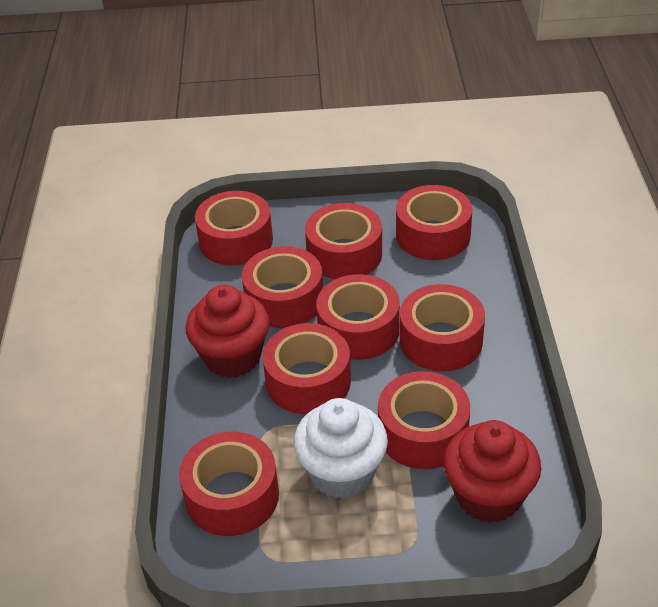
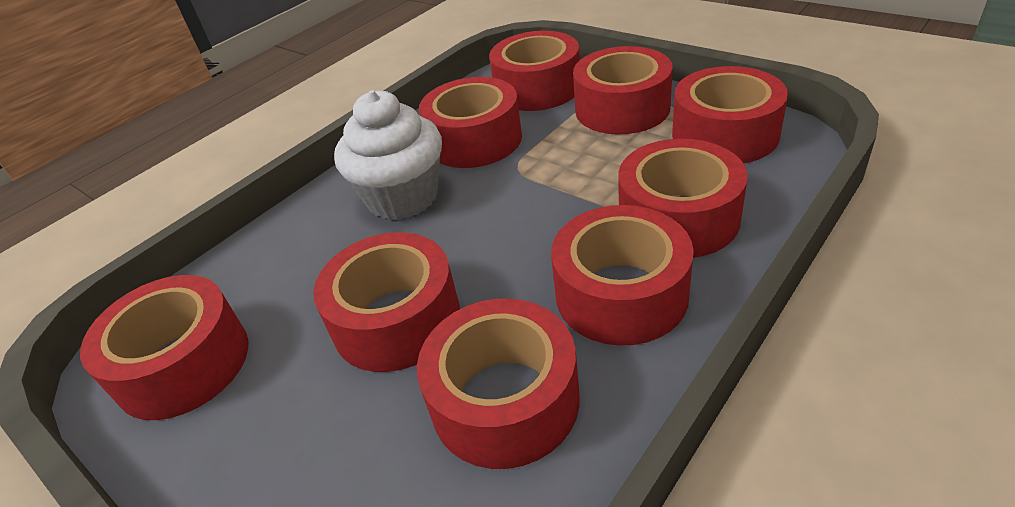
red cupcake: [185,285,270,378] [444,420,541,523] = 2 -> none = 0

